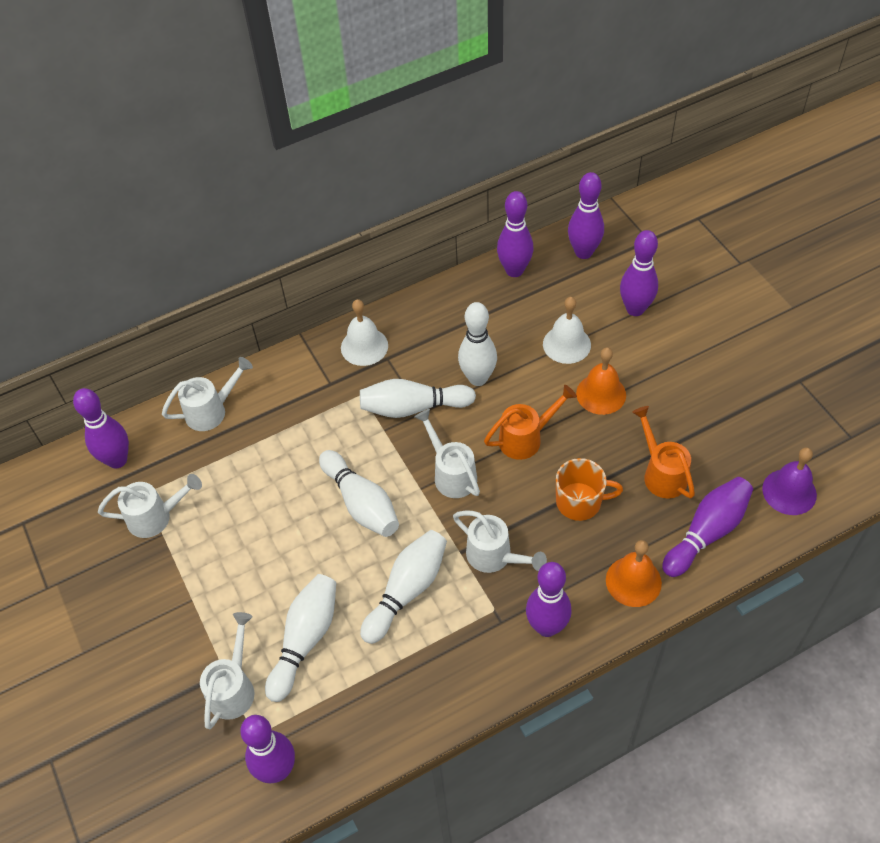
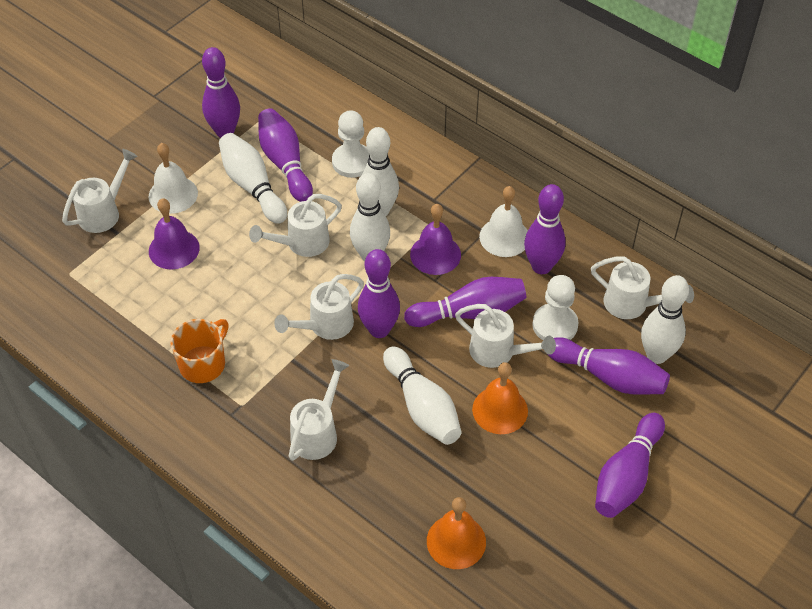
orange watering can: [484,385,577,460] [632,406,695,499] = 2 -> none = 0
purple bell: [762,447,817,515] = 1 -> [149,198,200,270] [410,204,461,275] = 2
white pawn: none = 0 -> [332,110,369,178] [532,275,579,340] = 2
white watering can: [98,474,202,538] [162,357,253,431] [200,612,254,729] [415,409,480,498] [453,511,547,573] = 5 -> [62,149,138,233] [249,194,342,257] [274,274,364,340] [289,359,349,461] [455,304,556,368] [591,256,694,319] = 6

